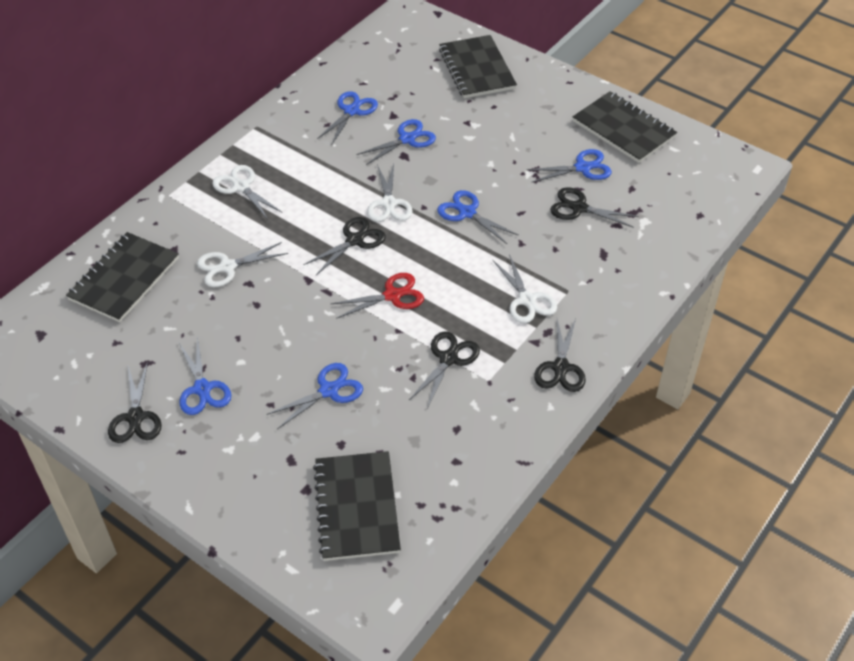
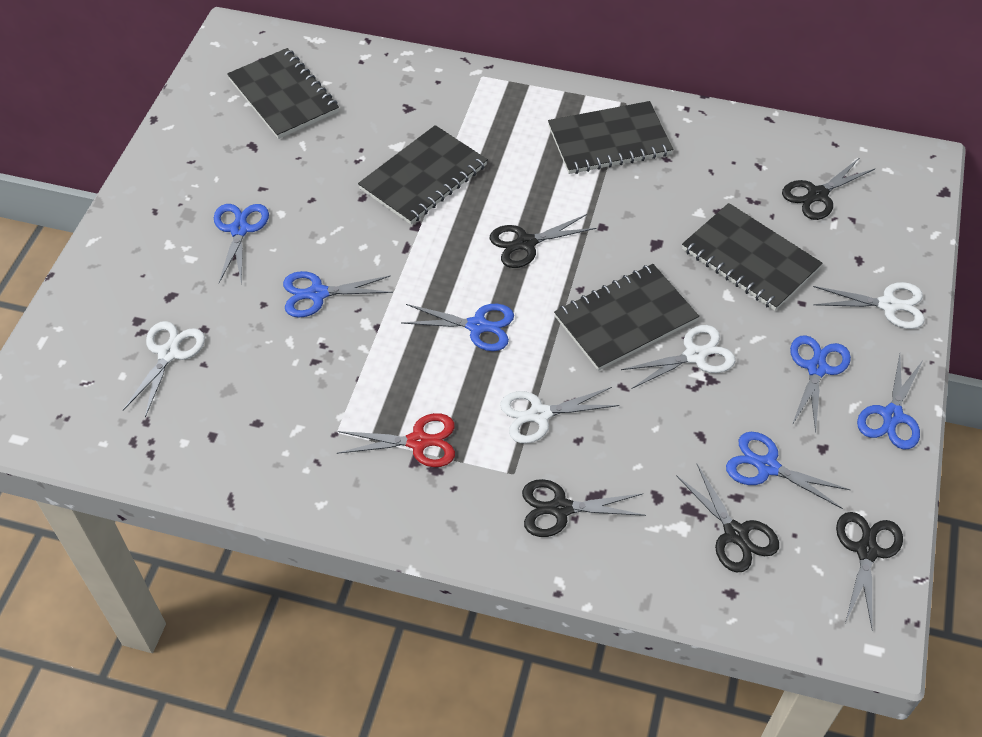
black notebook: [66,232,179,322] [313,451,401,561] [439,35,517,98] [573,91,677,163] = 4 -> [227,48,339,139] [358,125,488,224] [548,101,673,174] [554,264,699,371] [682,203,822,311] = 5

